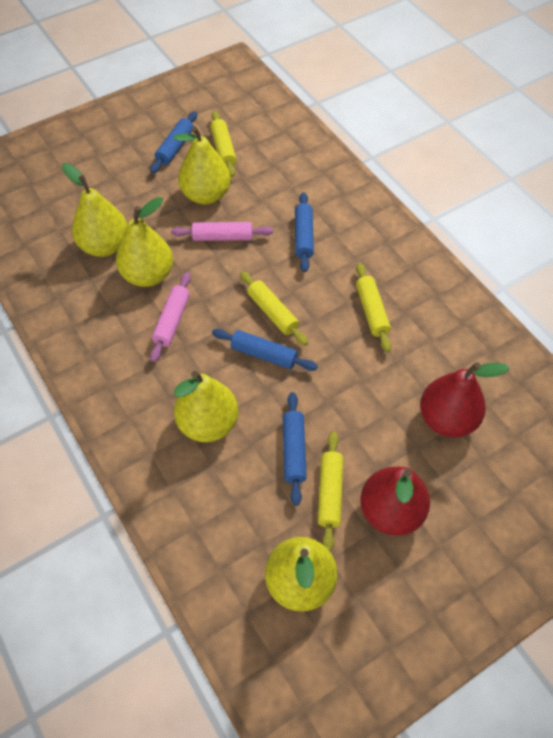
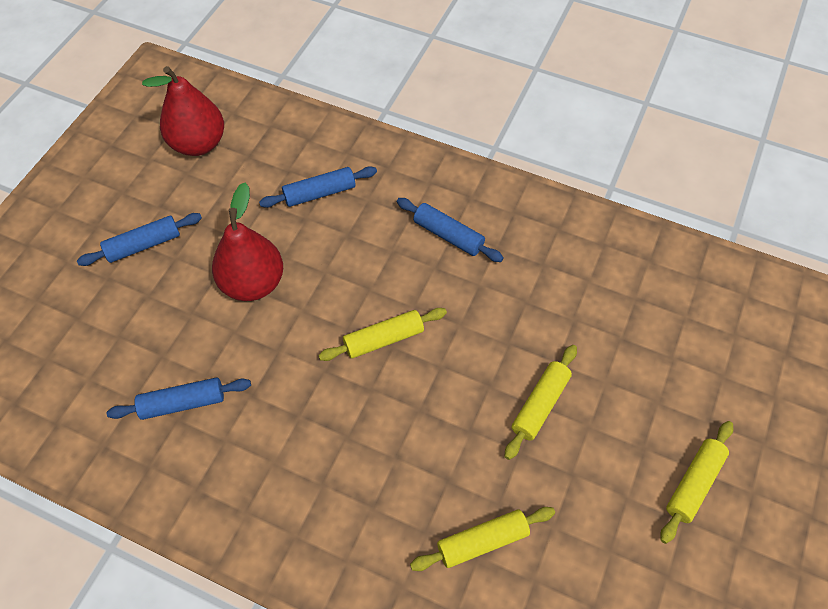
pink rolling pin: [150,272,191,362] [171,222,273,241] = 2 -> none = 0
yellow pear: [62,163,127,257] [116,197,173,287] [174,126,231,205] [174,371,238,442] [265,537,338,612] = 5 -> none = 0

